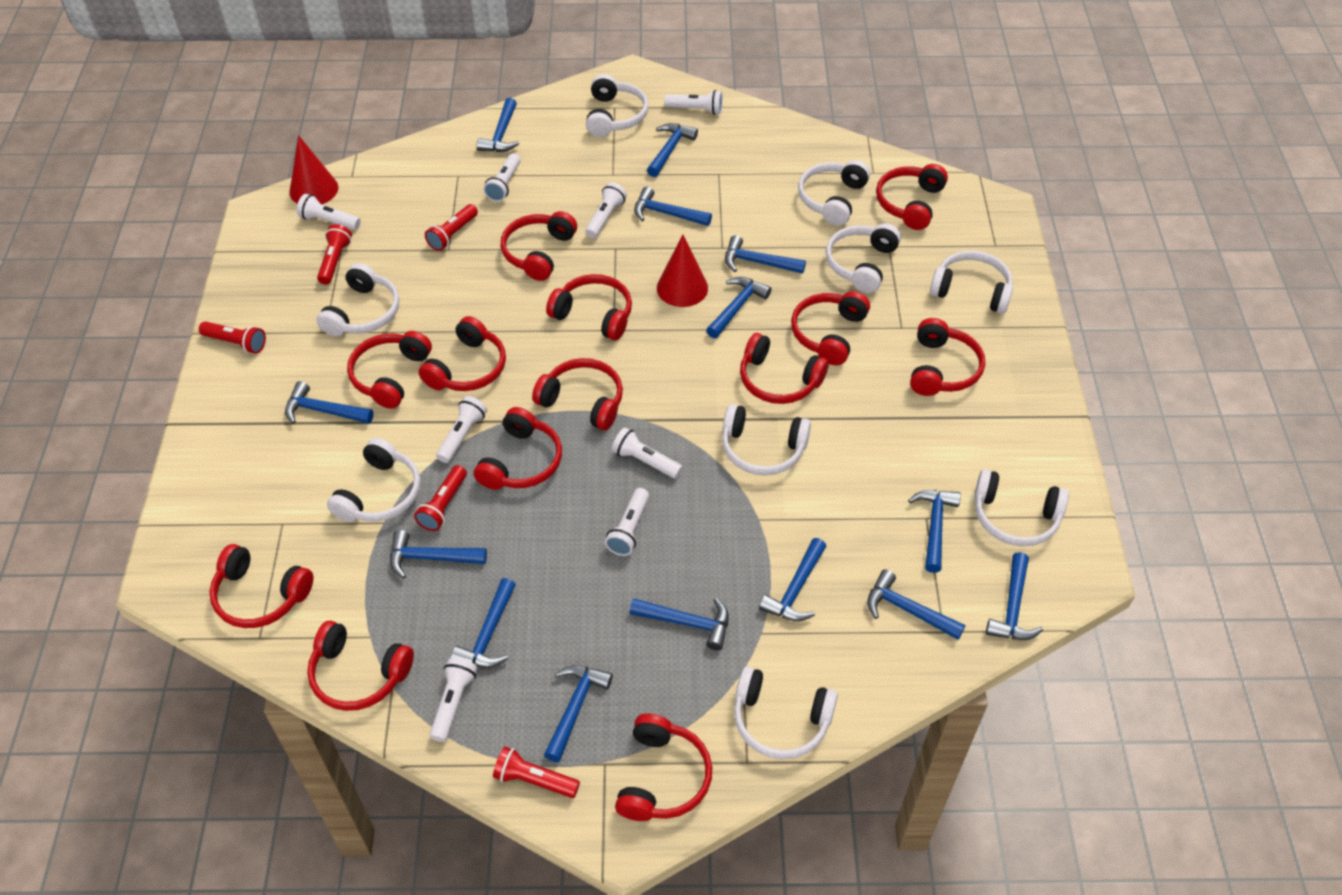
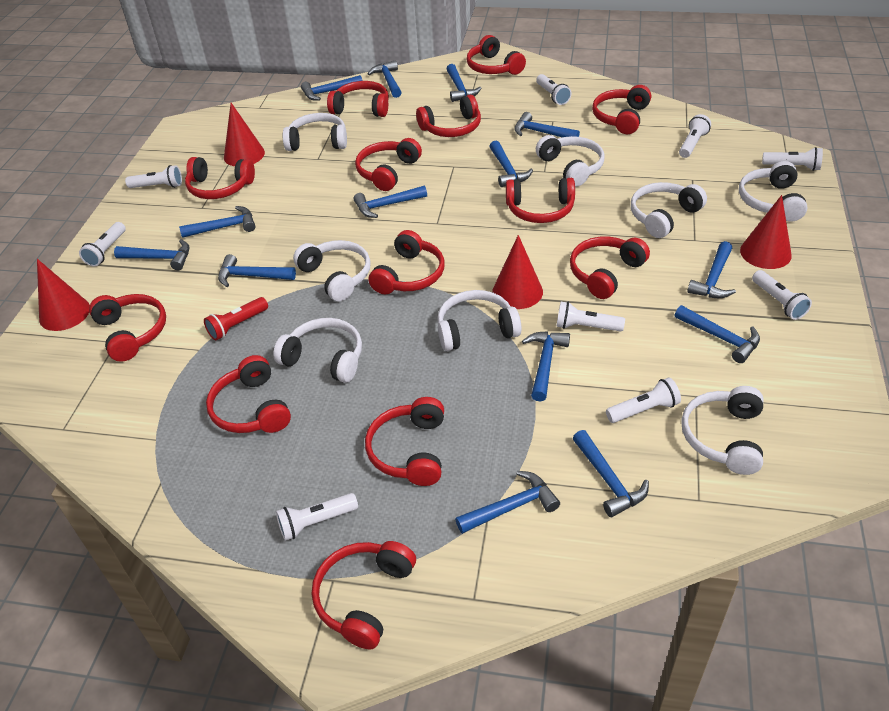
red cone: [289,135,338,204] [657,235,708,307] = 2 -> [37,259,90,331] [224,103,265,166] [492,235,543,309] [740,195,792,269] = 4
red flashlight: [199,321,266,354] [317,224,352,284] [414,465,467,531] [425,204,478,251] [493,746,580,798] = 5 -> [204,297,268,341] = 1
white flashlight: [297,194,361,230] [430,657,478,742] [436,396,487,463] [483,153,521,202] [585,183,627,238] [605,488,649,556] [612,427,683,479] [664,90,723,115] = 8 -> [79,222,126,267] [125,165,182,188] [276,493,358,541] [536,74,572,105] [556,302,625,331] [606,377,681,423] [679,114,711,158] [752,270,812,320] [762,147,823,171] = 9
white headphones: [317,263,399,336] [327,438,420,522] [586,74,648,137] [722,404,811,476] [734,667,838,759] [798,160,870,226] [826,223,901,293] [930,251,1013,314] [974,469,1069,546] = 9 -> [273,318,362,383] [283,113,347,151] [293,240,371,301] [437,290,522,351] [536,135,605,187] [631,182,707,238] [681,386,764,475] [739,161,808,222] = 8

